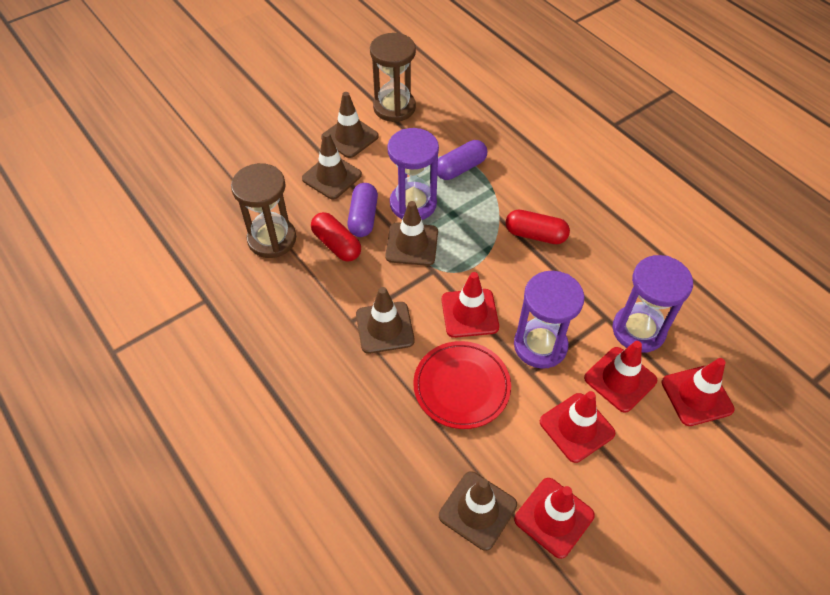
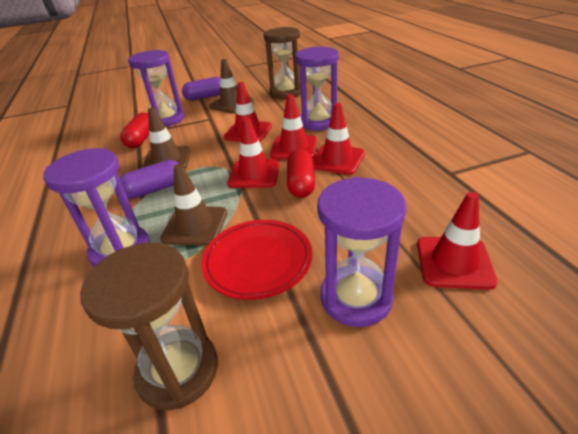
brown traffic cone: [302,132,362,199] [321,92,379,158] [356,287,415,354] [385,201,438,266] [439,471,517,551] = 5 -> [142,107,190,169] [160,164,227,246] [209,59,254,113] = 3
purple hourglass: [387,128,439,220] [514,271,584,369] [612,255,693,353] = 3 -> [43,148,150,267] [128,50,184,127] [295,47,339,131] [317,177,407,327] = 4

